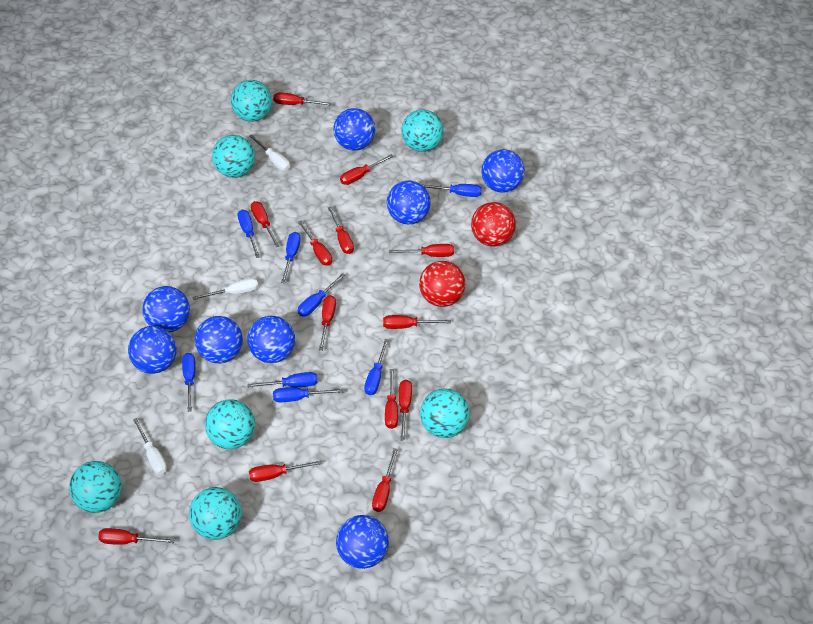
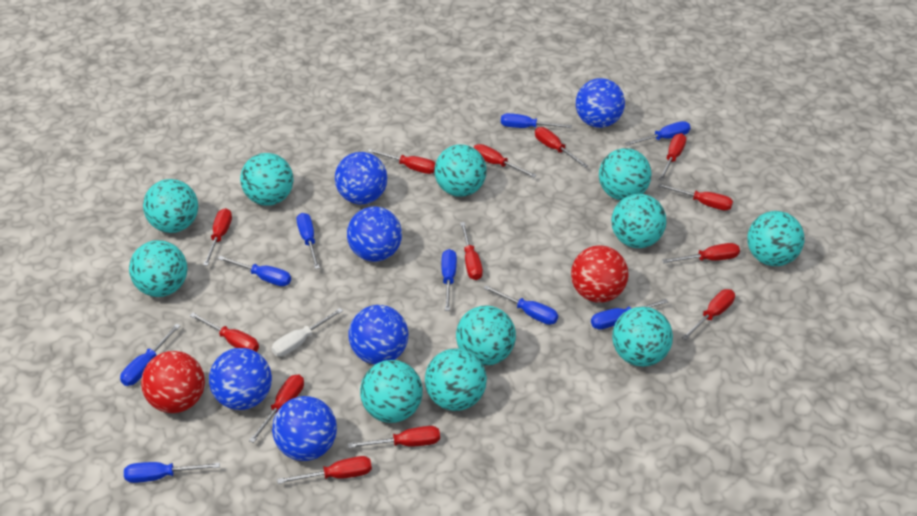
blue ball: [128,326,177,374] [142,286,190,333] [195,316,243,363] [247,316,295,363] [333,108,375,151] [336,515,389,569] [387,180,431,224] [481,149,525,193] = 8 -> [209,348,272,410] [272,396,337,461] [335,152,387,205] [347,206,402,262] [349,305,408,364] [576,78,625,128] = 6
blue screwdriver: [182,353,196,412] [238,210,260,258] [247,372,318,388] [273,387,343,402] [281,232,301,283] [298,273,345,316] [364,339,389,396] [421,184,482,197] = 8 -> [120,324,181,386] [124,462,220,483] [218,256,291,286] [297,213,320,269] [442,249,457,311] [483,285,558,325] [501,113,572,128] [591,299,668,330] [625,121,690,146] = 9
turquoise ball: [69,461,122,513] [189,487,242,540] [205,399,255,449] [212,135,255,178] [231,80,272,122] [402,109,443,152] [420,389,470,438] = 7 -> [129,240,188,297] [143,179,198,233] [240,153,294,206] [360,360,423,423] [425,348,487,411] [435,144,487,197] [456,305,516,366] [599,148,652,200] [611,194,667,248] [612,307,673,367] [747,211,804,266] = 11
white screwdriver: [133,418,167,475] [192,278,258,300] [249,134,290,171] = 3 -> [271,308,343,357] = 1

